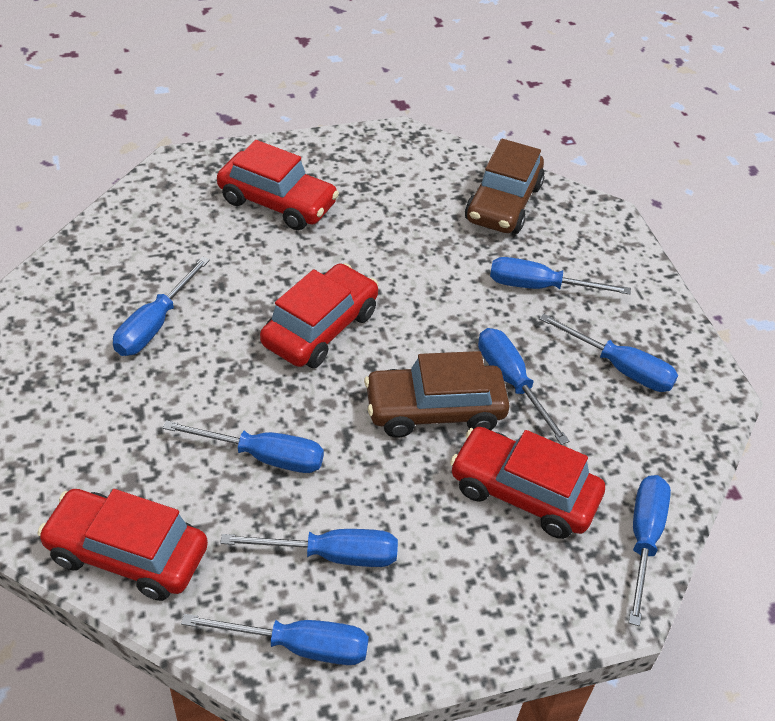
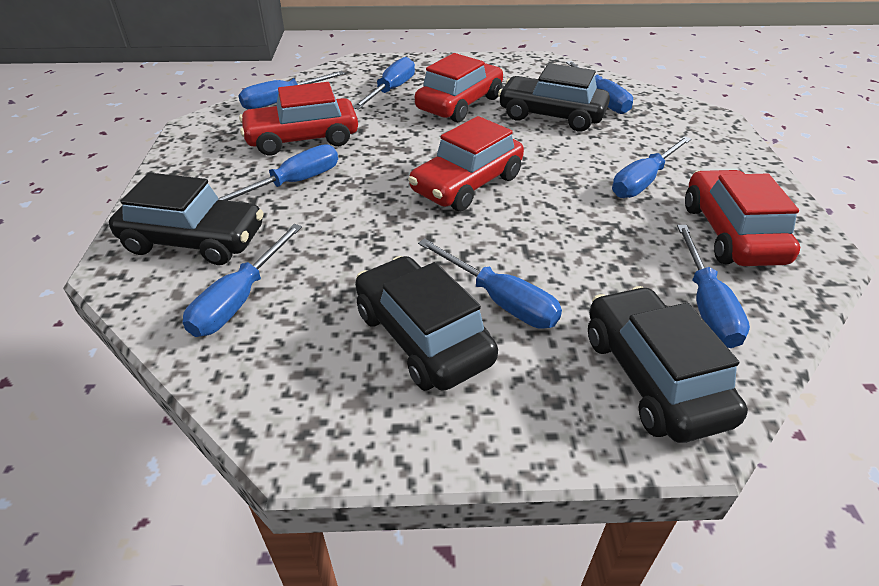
black car: none = 0 -> [109,173,264,265] [355,256,498,391] [498,63,610,132] [588,286,748,443] = 4
brown car: [364,351,510,438] [465,139,545,234] = 2 -> none = 0

